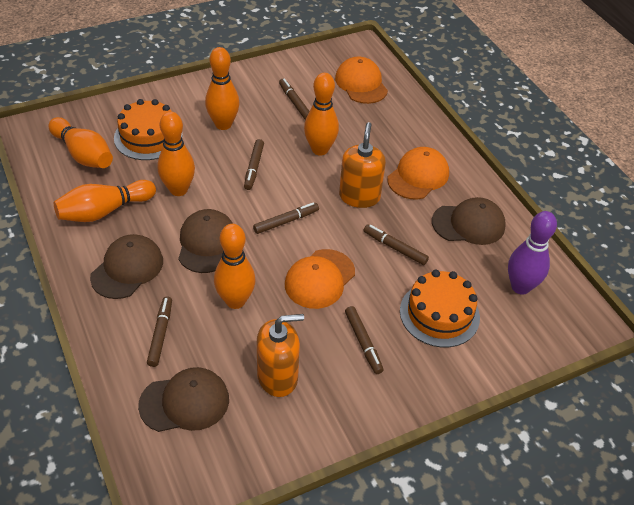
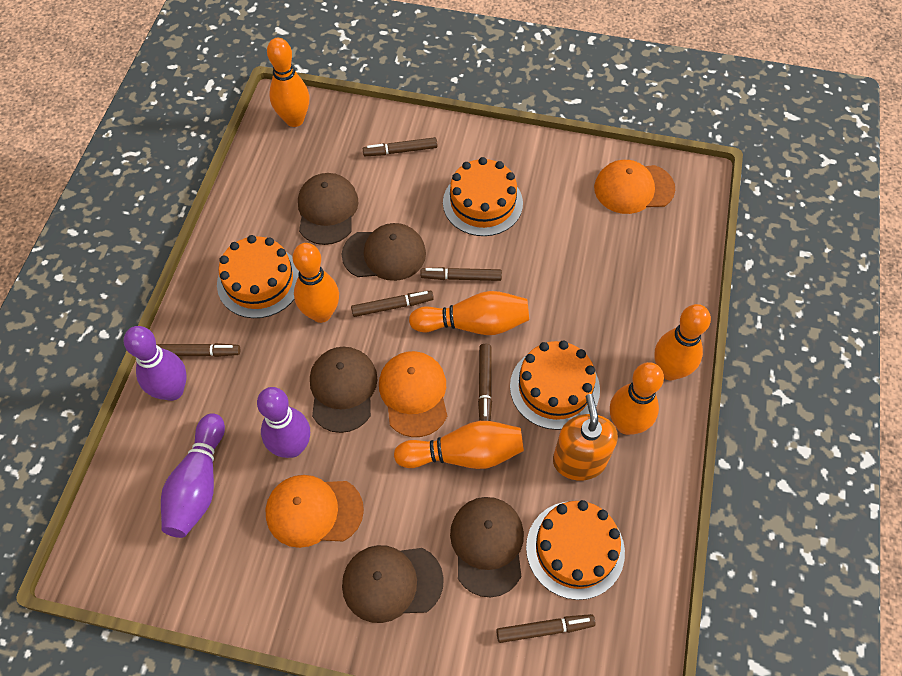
brown cap: [90,234,163,299] [138,367,229,432] [178,209,233,273] [432,197,506,245] = 4 -> [298,173,359,245] [310,347,378,433] [342,223,426,281] [342,545,444,623] [450,497,524,597] = 5
orange cake: [114,99,182,160] [400,270,480,348] = 2 -> [217,235,299,318] [443,157,523,236] [510,340,600,430] [526,500,625,600] = 4
orange soap dispenser: [257,314,304,397] [339,122,386,208] = 2 -> [553,394,618,480] = 1
purple bowling pin: [508,211,557,294] = 1 -> [124,326,187,401] [161,413,225,538] [257,387,310,458] = 3

